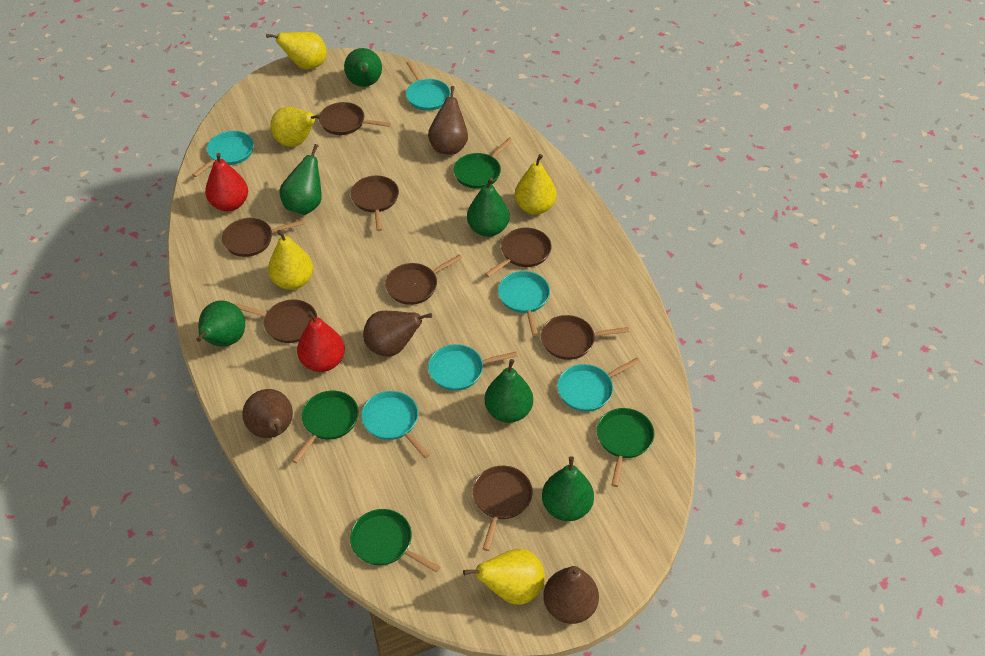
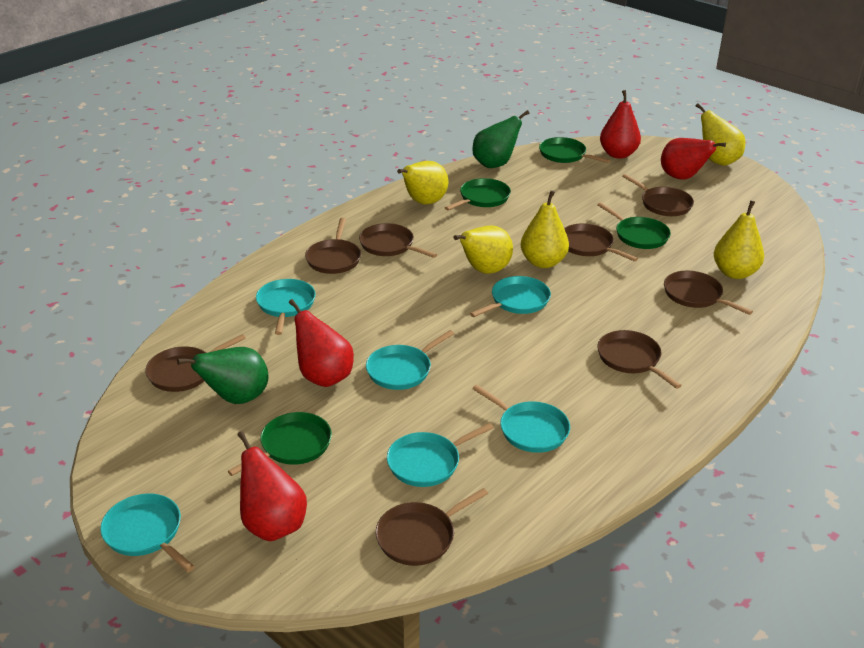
brown pear: [242,389,293,438] [363,311,432,356] [428,86,468,155] [543,566,599,624] = 4 -> none = 0
green pear: [196,300,245,347] [279,144,322,215] [344,48,382,87] [467,177,510,237] [485,359,533,423] [542,456,594,521] = 6 -> [177,347,268,404] [472,110,529,168] = 2
red pear: [205,153,248,211] [297,311,345,372] = 2 -> [237,431,307,541] [289,299,354,387] [600,90,641,159] [661,138,726,179] = 4

